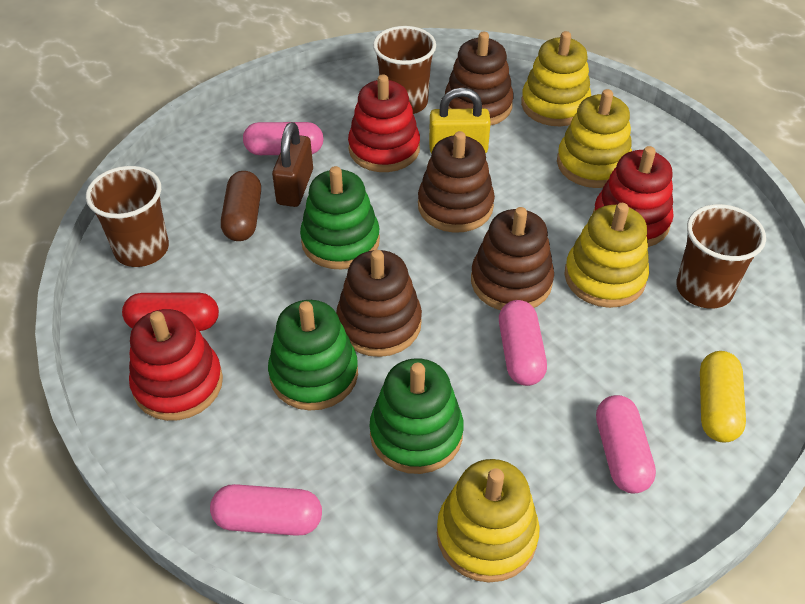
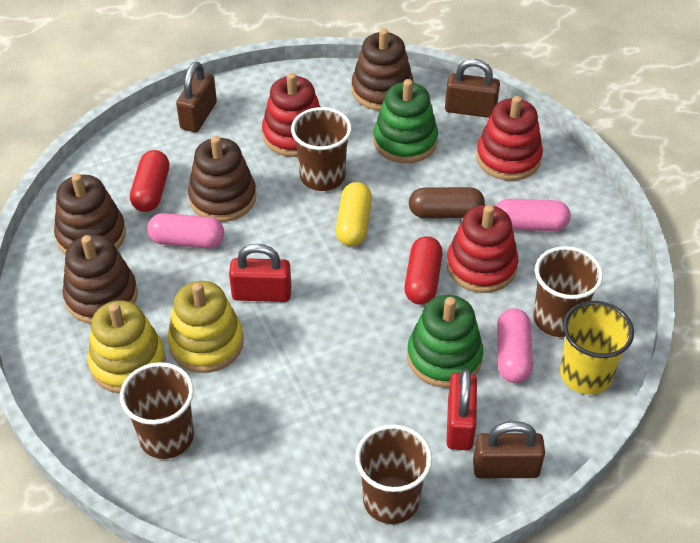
brown cup: [86,166,169,267] [373,26,436,114] [676,204,766,309] = 3 -> [120,362,194,459] [291,107,352,191] [355,424,432,524] [533,246,603,337] = 4
brown padlock: [272,122,313,207] = 1 -> [176,62,217,132] [445,59,500,118] [473,421,545,478] = 3
green stacking toy: [268,300,358,411] [300,166,380,269] [369,358,464,474] = 3 -> [373,79,438,163] [407,295,483,388] = 2
pink capsule: [210,484,322,536] [243,122,324,155] [499,300,547,386] [596,395,656,493] = 4 -> [147,213,224,248] [496,199,570,231] [497,308,533,383] = 3
red capsule: [122,293,219,331] = 1 -> [130,150,169,212] [404,236,442,305] = 2
red padlock: none = 0 -> [229,244,291,302] [446,369,477,450] = 2
yellow cup: none = 0 -> [560,301,634,394] = 1
yellow padlock: [429,88,491,154] = 1 -> none = 0
yellow stacking toy: [437,459,540,582] [521,31,591,126] [557,89,632,188] [564,203,649,308] = 4 -> [88,301,166,394] [167,281,244,373] = 2

